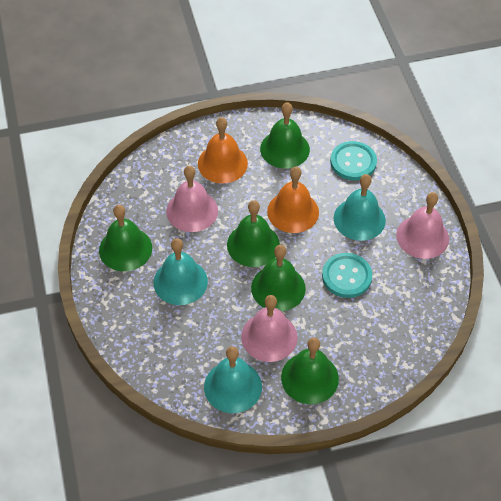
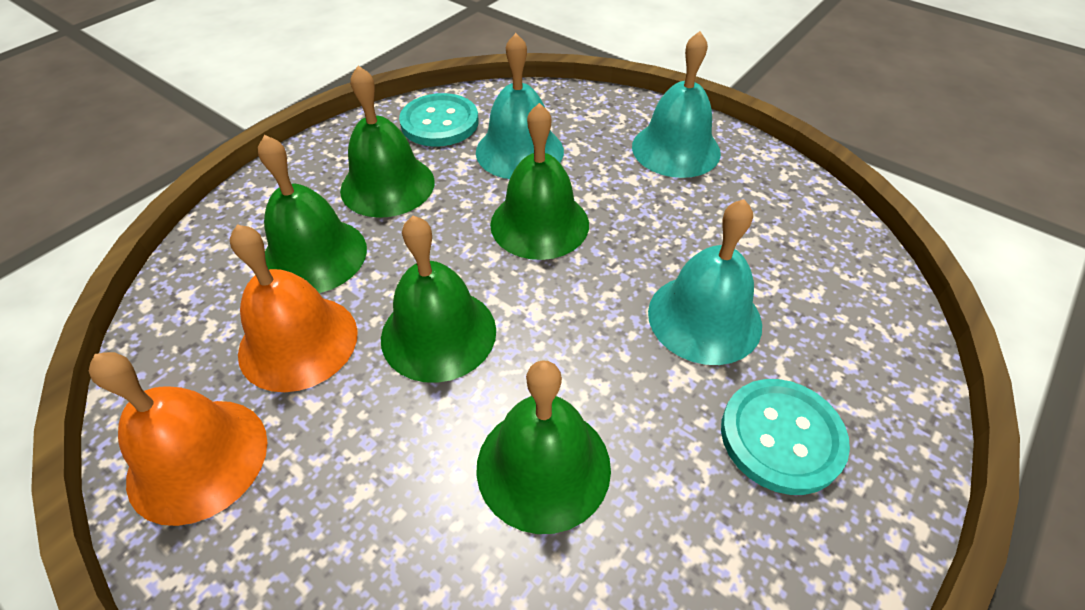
pink bell: [166,166,218,232] [241,295,298,362] [396,192,449,259] = 3 -> none = 0

